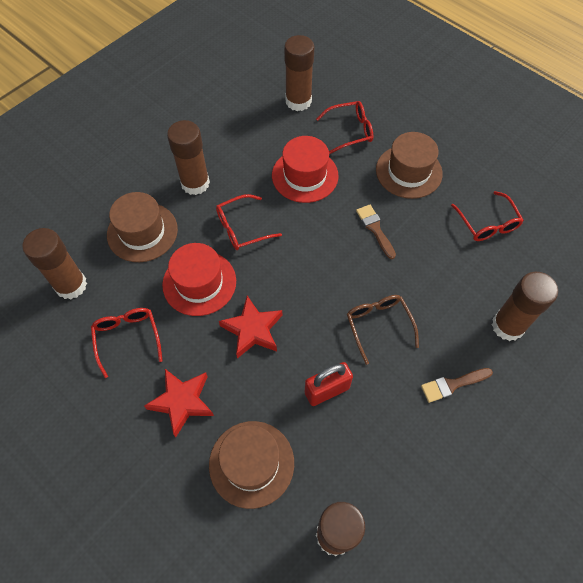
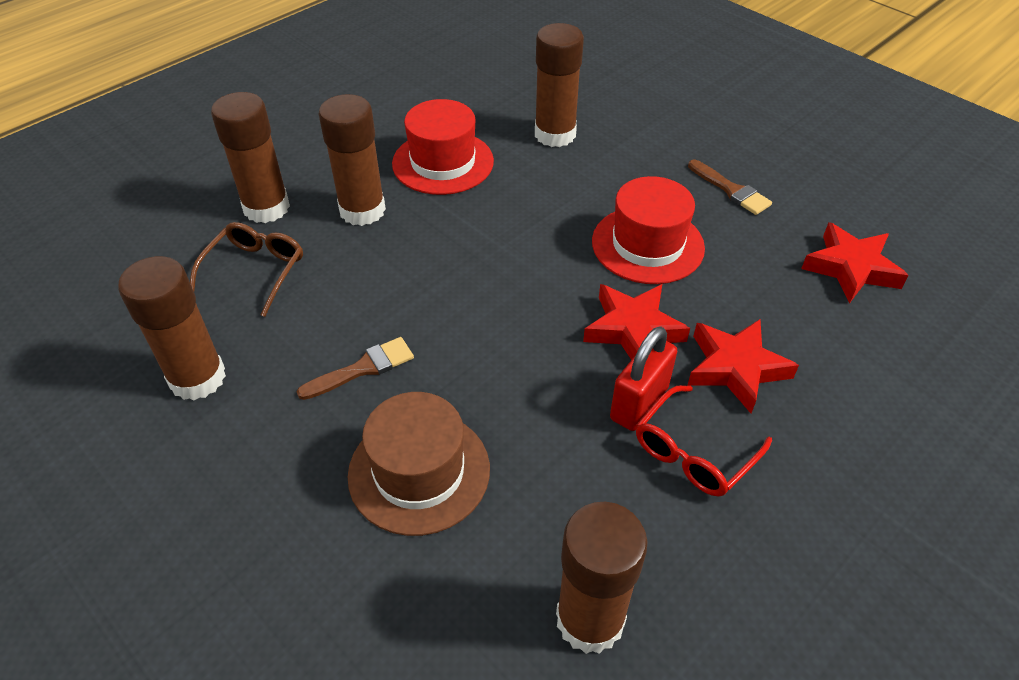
brown hat: [107,192,178,262] [209,421,294,509] [376,132,443,199] = 3 -> [348,392,490,536] = 1
red glasses: [91,308,162,378] [216,194,282,250] [316,101,373,154] [451,191,524,241] = 4 -> [636,385,772,497] = 1
red star: [144,369,214,437] [219,296,282,359] = 2 -> [583,284,690,360] [687,319,799,413] [801,222,909,303] = 3

